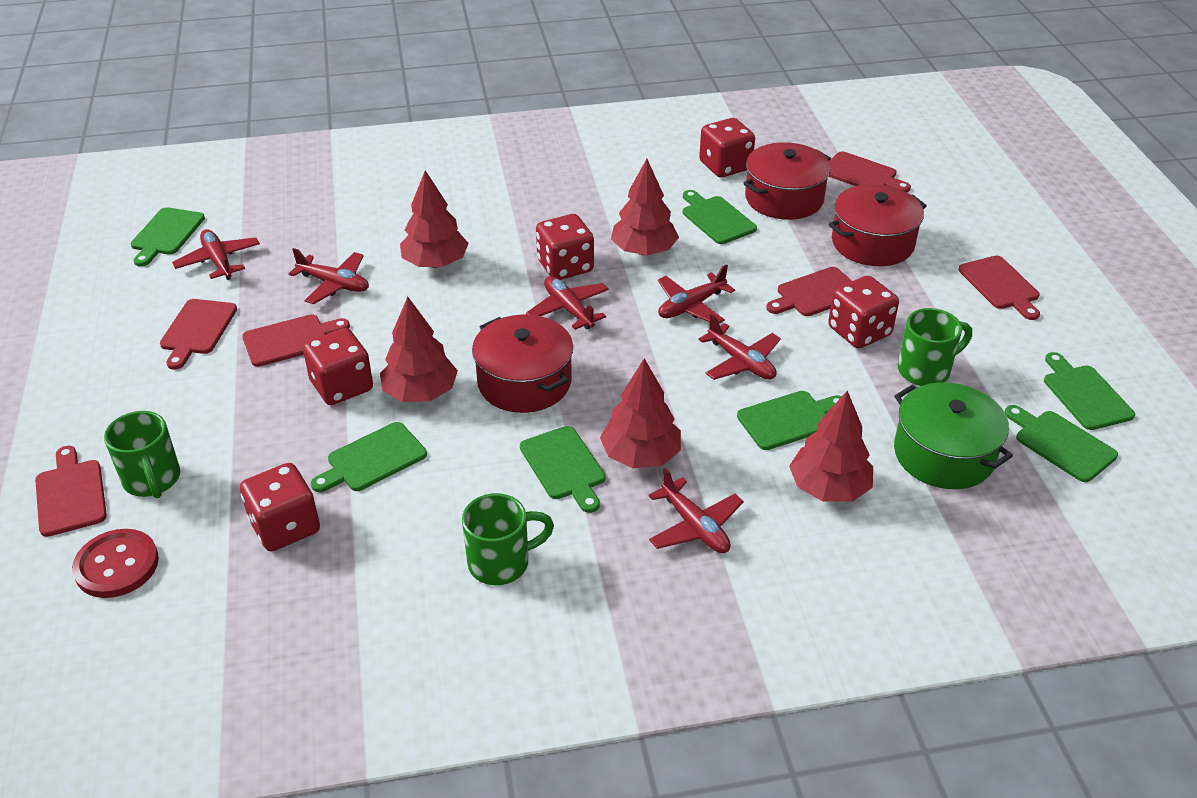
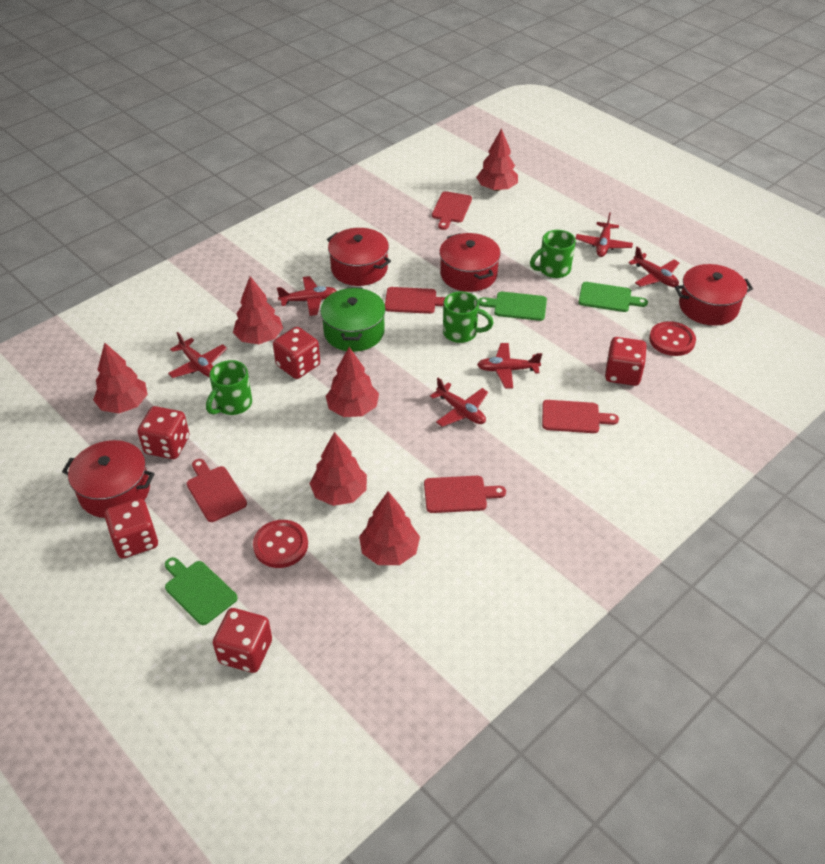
green cutting board: [131,207,205,266] [311,422,427,492] [520,426,605,513] [683,190,757,244] [737,391,842,450] [1004,405,1118,482] [1044,352,1135,430] = 7 -> [165,557,238,625] [478,292,547,321] [578,282,648,312] = 3
red button: [72,529,159,598] = 1 -> [253,520,308,568] [649,321,696,356] = 2
red cutting board: [35,446,107,537] [160,299,237,370] [242,314,350,367] [766,267,852,316] [829,151,911,192] [959,255,1040,320] = 6 -> [187,459,247,522] [385,287,445,314] [424,476,506,513] [432,191,472,230] [542,400,619,433] = 5
red pot: [472,315,573,413] [743,142,831,220] [828,184,927,266] = 3 -> [62,440,155,518] [327,228,391,286] [439,233,501,292] [675,264,753,326] = 4
red tree: [380,297,458,402] [400,170,469,268] [600,358,681,468] [611,159,679,255] [789,390,873,502] = 5 -> [93,342,148,413] [233,276,283,344] [309,432,367,506] [326,347,379,417] [359,491,420,565] [476,128,518,191] = 6

